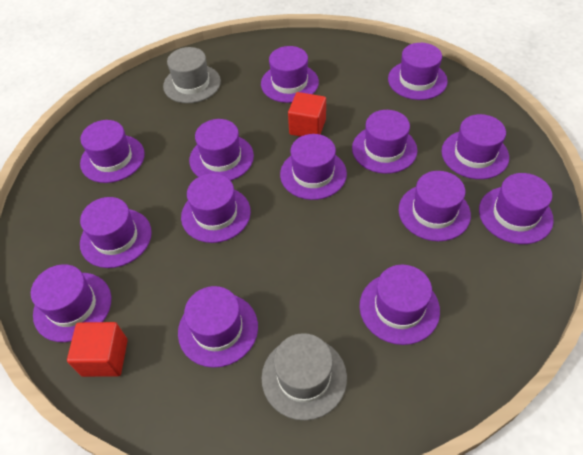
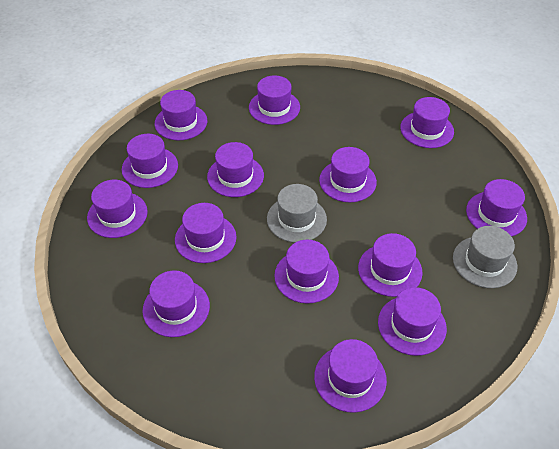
red cube: [67,322,128,377] [288,92,326,137] = 2 -> none = 0

